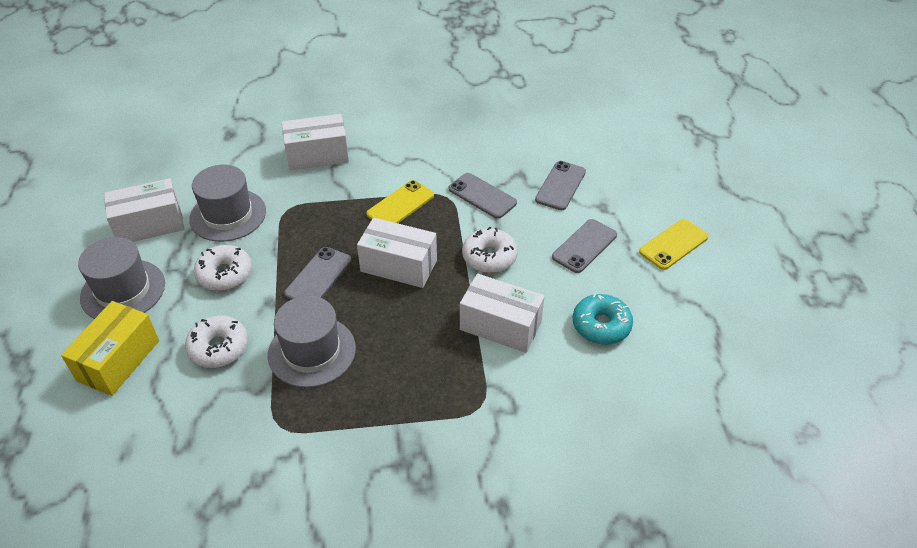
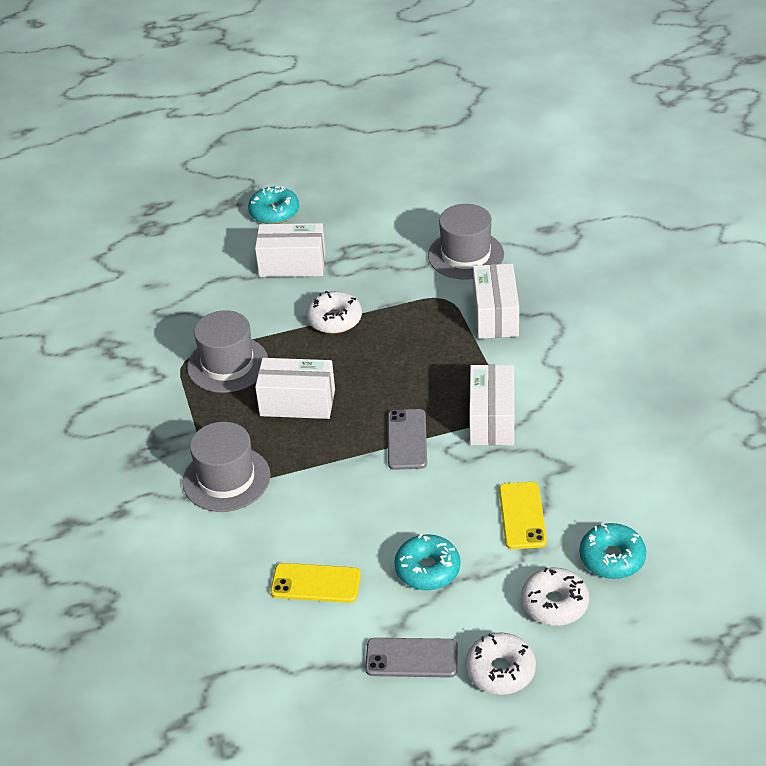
grey phone: [284,247,351,300] [448,173,517,219] [535,161,586,210] [552,219,617,273] = 4 -> [365,638,458,678] [388,409,427,470] = 2
turquoise donut: [573,293,633,345] = 1 -> [248,185,299,224] [394,534,460,590] [580,523,646,579] = 3
yellow box: [61,301,159,396] = 1 -> none = 0

